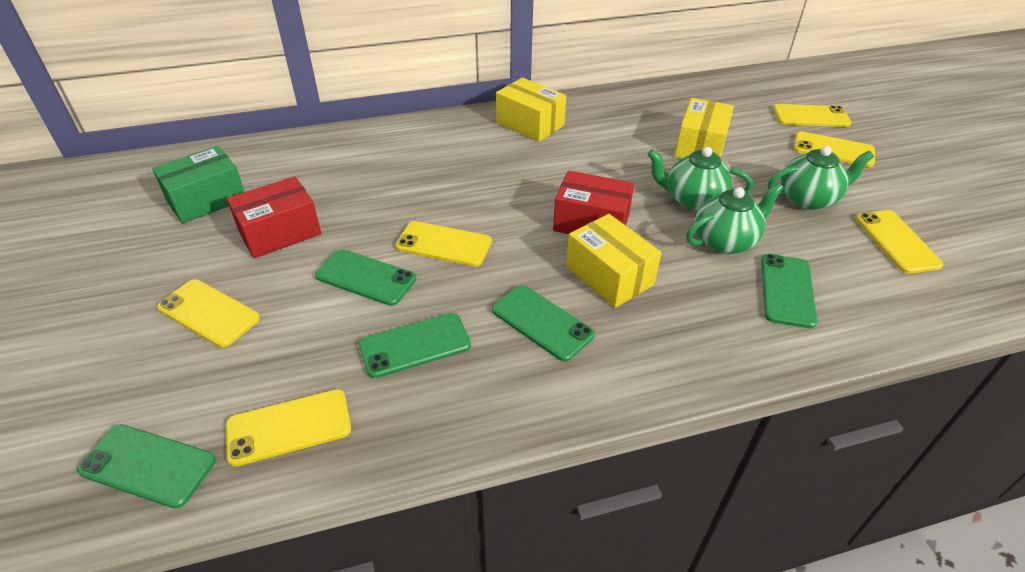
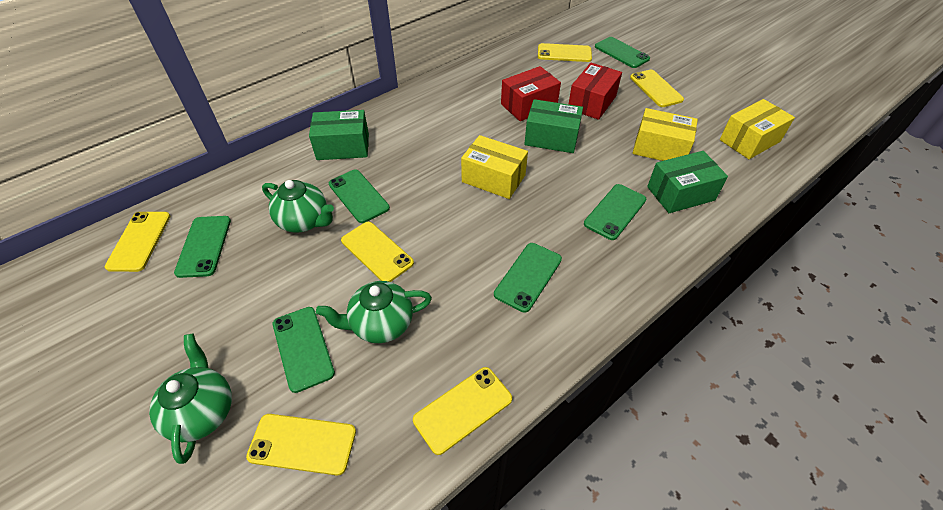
green box: [152,146,245,224] = 1 -> [309,110,369,160] [524,99,583,153] [647,151,728,213] = 3
green phone: [77,424,216,508] [315,249,416,306] [359,313,471,378] [492,285,595,362] [761,254,818,328] = 5 -> [174,216,231,278] [273,307,335,393] [329,170,390,223] [494,243,562,313] [584,184,646,240] [595,37,650,68] = 6

